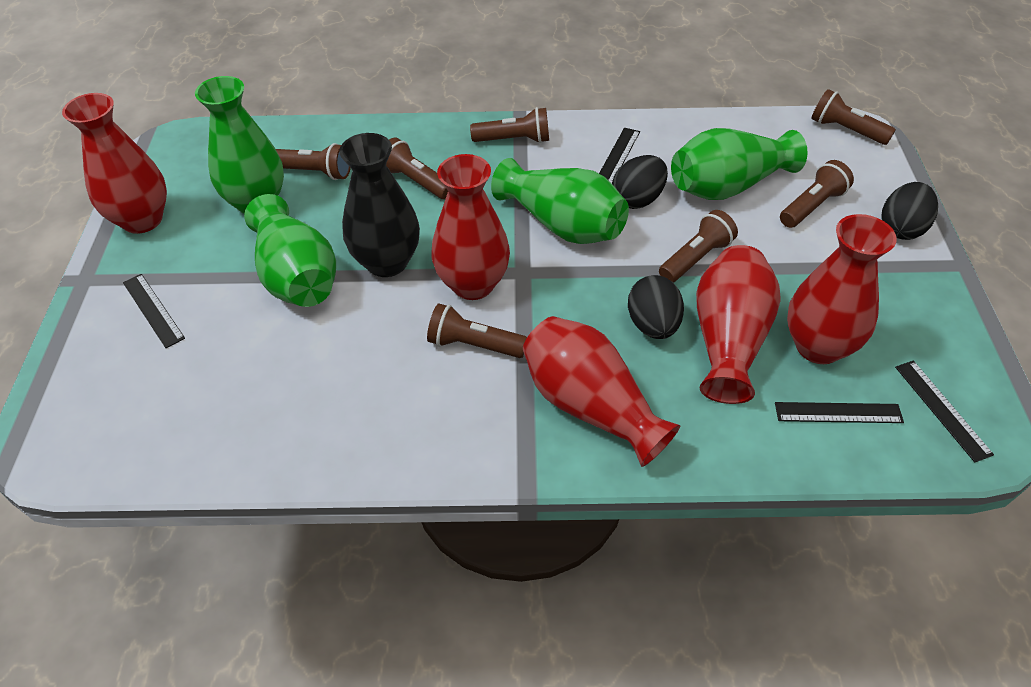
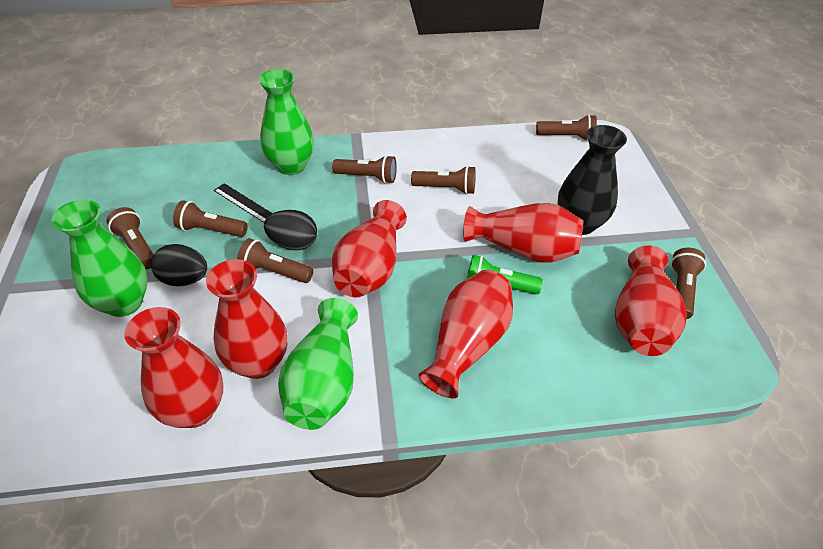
black egg: [612,155,668,209] [628,275,684,339] [882,182,938,240] = 3 -> [151,244,207,287] [264,210,317,250] = 2
black ruler: [123,274,185,348] [599,128,640,183] [775,402,904,423] [895,361,994,463] = 4 -> [214,183,273,223] = 1
green flashlight: none = 0 -> [467,255,543,294] = 1
green vase: [195,76,284,214] [244,194,336,307] [491,158,629,244] [671,128,808,200] = 4 -> [51,200,148,317] [259,69,314,175] [278,298,358,430] = 3
red vase: [62,93,167,234] [431,154,510,300] [523,316,680,467] [696,245,781,404] [787,214,897,364] = 5 -> [124,307,223,428] [206,259,288,379] [332,200,407,298] [418,270,513,398] [463,203,584,263] [615,246,687,356] = 6

